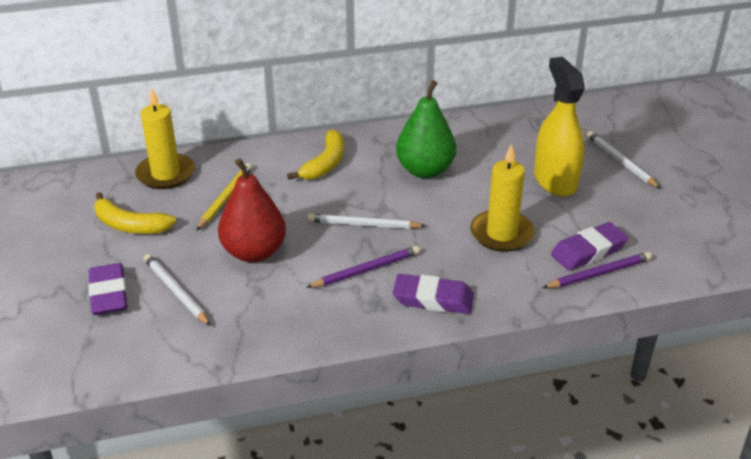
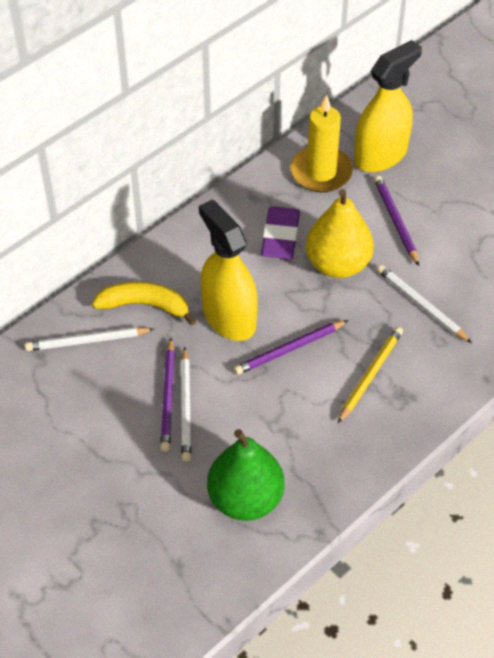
purple eraser: [88,263,127,315] [393,274,474,314] [551,222,628,271] = 3 -> [261,206,300,259] = 1
purple pencil: [306,246,420,288] [543,252,652,288] = 2 -> [160,338,175,452] [234,320,348,375] [374,175,419,266] = 3
red pear: [218,158,286,262] = 1 -> none = 0
yellow banana: [94,192,176,234] [287,130,344,180] = 2 -> [92,281,196,326] = 1
yellow candle: [135,87,195,189] [470,143,535,252] = 2 -> [290,95,353,192] = 1
yellow pear: none = 0 -> [306,189,374,278] = 1
yellow spray bottle: [534,57,585,196] = 1 -> [199,200,258,341] [354,40,422,172] = 2

